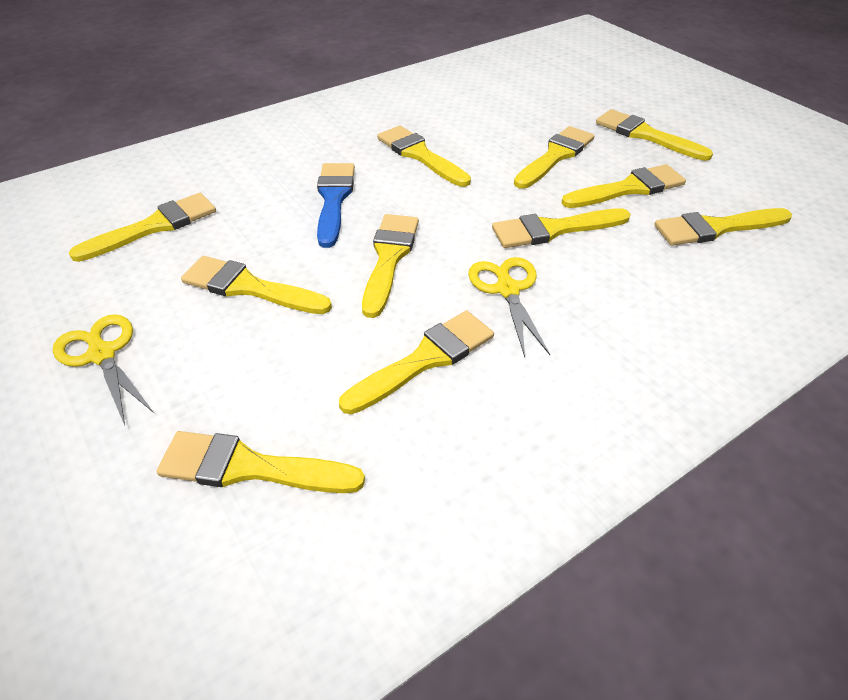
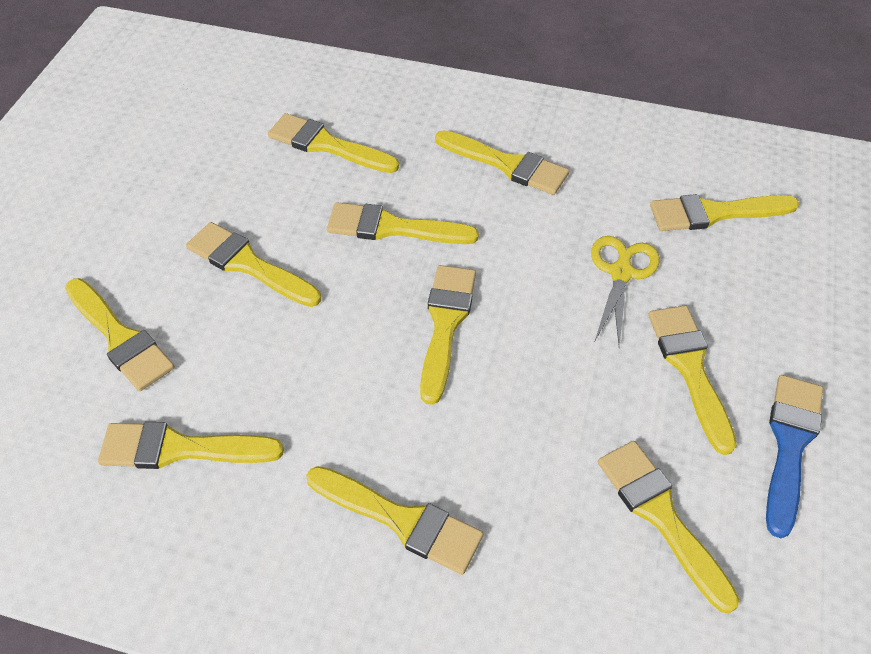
yellow scissors: [53,314,154,425] [468,257,550,357] = 2 -> [591,236,660,347] = 1

